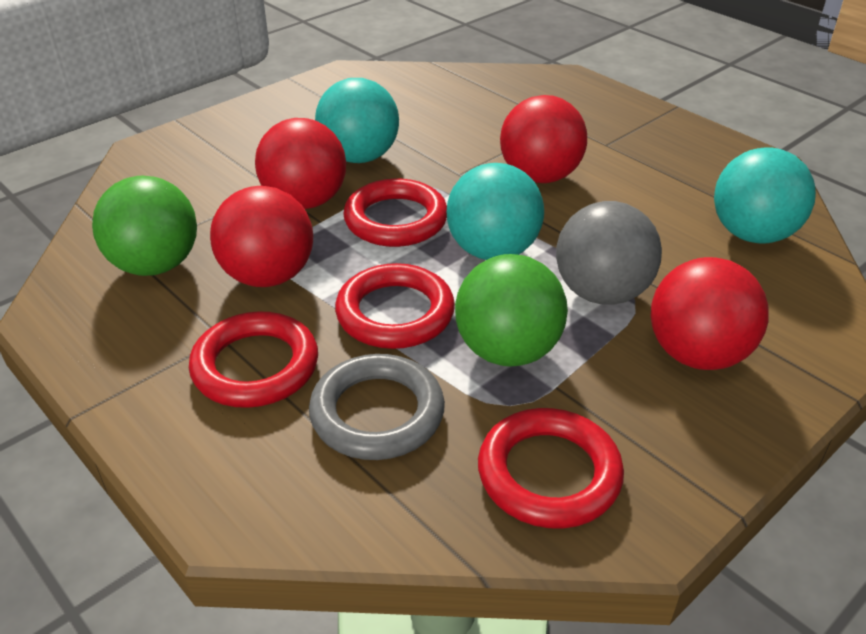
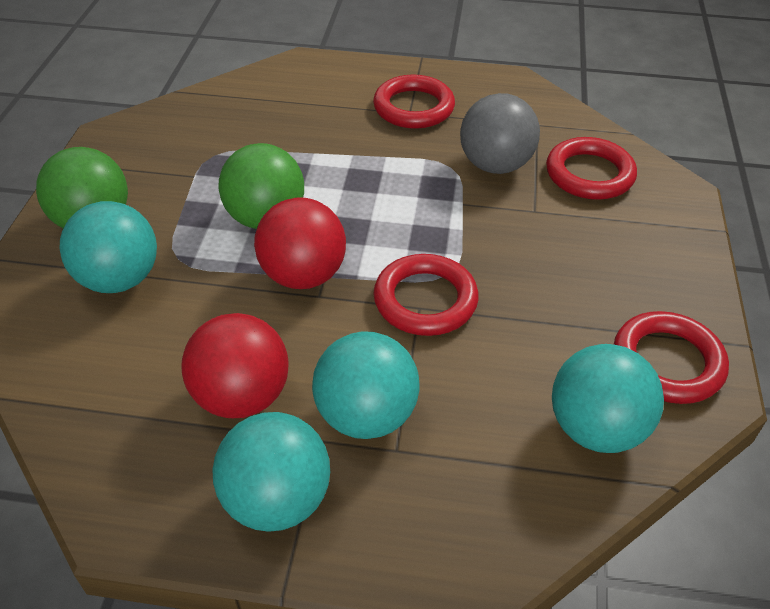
grey ring: [309,354,445,460] = 1 -> none = 0
red ball: [210,186,313,287] [255,118,346,209] [500,95,587,183] [651,257,769,370] = 4 -> [181,313,288,418] [254,197,346,289] = 2
turquoise ball: [315,78,399,163] [446,163,544,260] [714,148,816,244] = 3 -> [60,201,157,293] [212,412,330,532] [312,331,420,439] [552,344,664,453] = 4

